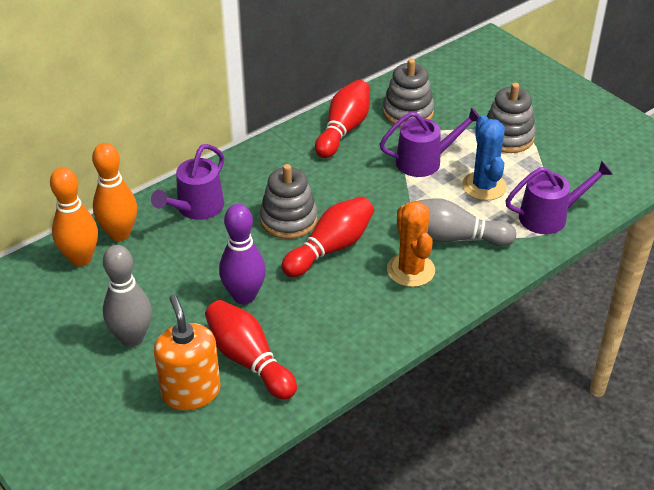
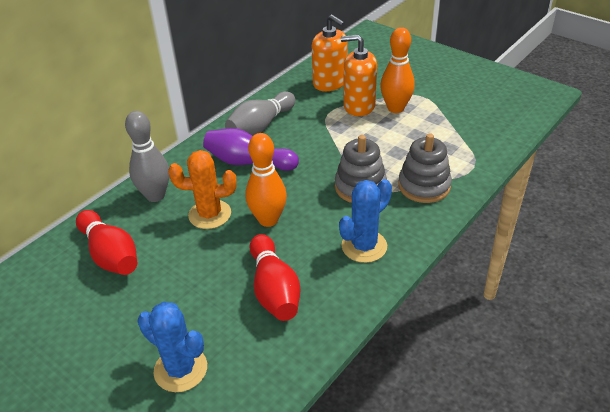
blue cactus: [462,115,507,200] = 1 -> [137,302,207,392] [339,179,392,263] = 2
grey stacking toy: [260,164,317,239] [383,59,434,127] [487,83,536,153] = 3 -> [335,135,387,203] [398,133,452,203] = 2
orange soap dispenser: [154,295,221,411] = 1 -> [312,14,347,91] [341,35,377,116] = 2
purple watering can: [151,144,224,220] [380,107,480,177] [506,160,613,234] = 3 -> none = 0
red bowling pin: [205,300,297,400] [281,197,374,277] [315,80,370,158] = 3 -> [76,210,137,275] [249,234,300,321] = 2

